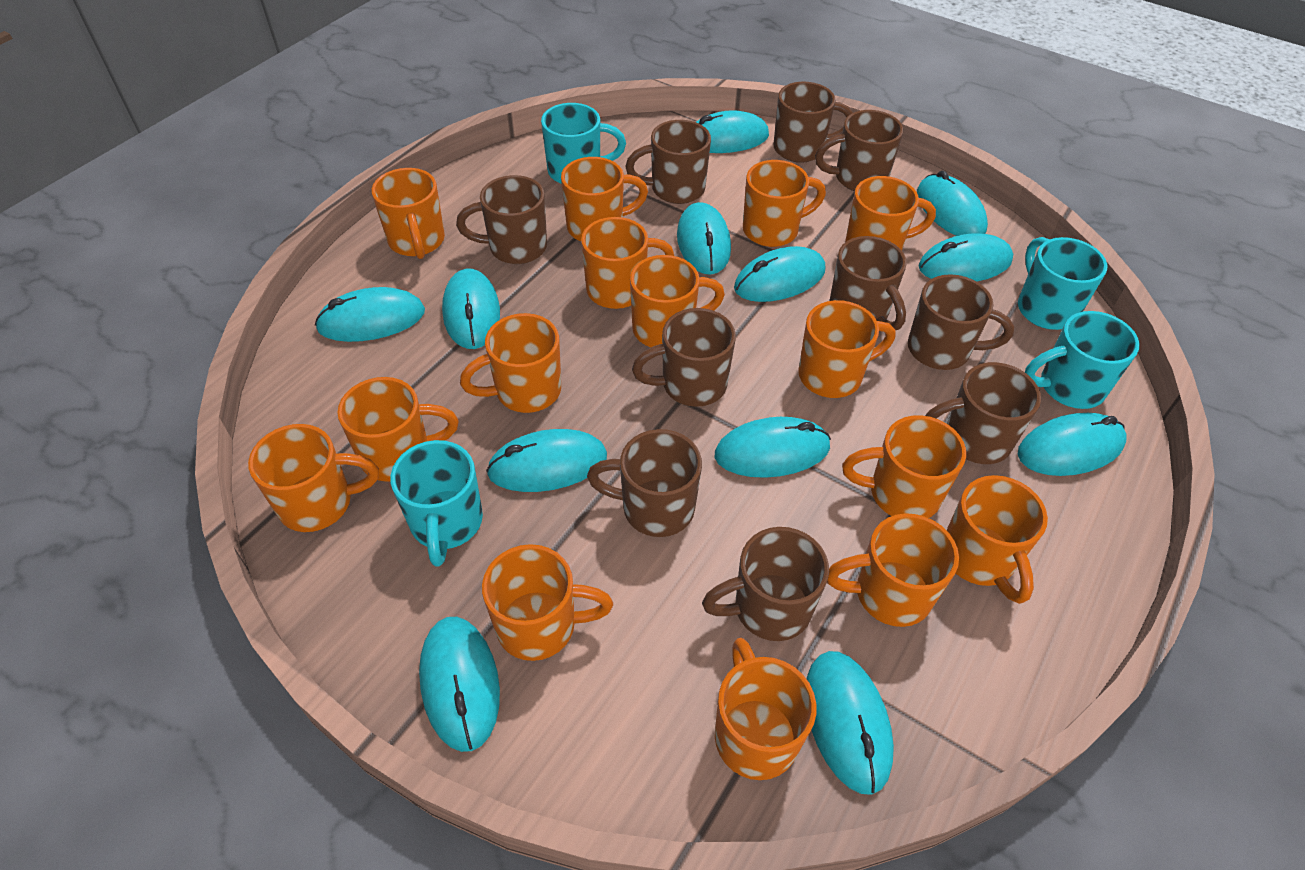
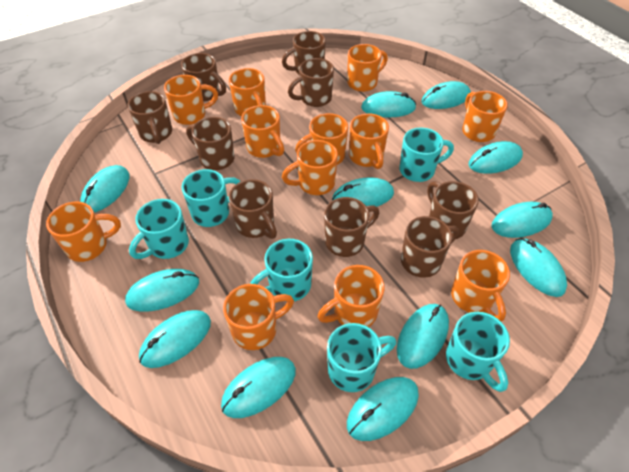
brown mug: [456,175,547,264] [587,429,702,537] [625,120,711,204] [632,308,736,407] [702,527,829,641] [773,82,853,163] [815,110,903,191] [829,236,907,330] [908,274,1014,370] [925,362,1041,464] = 10 -> [127,91,172,144] [181,53,226,101] [186,117,235,170] [229,179,277,239] [282,31,326,74] [288,58,334,107] [324,197,379,257] [401,216,459,278] [427,181,479,239] = 9
orange mug: [248,424,379,532] [337,377,459,482] [372,168,445,259] [460,313,561,413] [482,544,613,661] [561,157,648,241] [581,217,674,309] [630,255,725,347] [715,638,816,780] [743,160,826,247] [798,300,895,398] [827,513,959,627] [842,415,966,518] [845,176,936,250] [946,475,1048,604] = 15 -> [46,202,121,262] [164,75,218,125] [223,284,294,350] [229,68,266,116] [241,105,284,158] [282,140,338,195] [295,113,348,165] [317,265,385,327] [347,44,388,92] [349,113,389,169] [451,250,510,321] [462,91,508,142] = 12
turquoise mug: [390,440,483,567] [541,103,626,184] [1018,237,1107,330] [1025,311,1139,409] = 4 -> [129,199,189,259] [182,169,241,227] [250,239,313,302] [327,323,397,392] [399,128,454,182] [446,312,510,392] = 6

